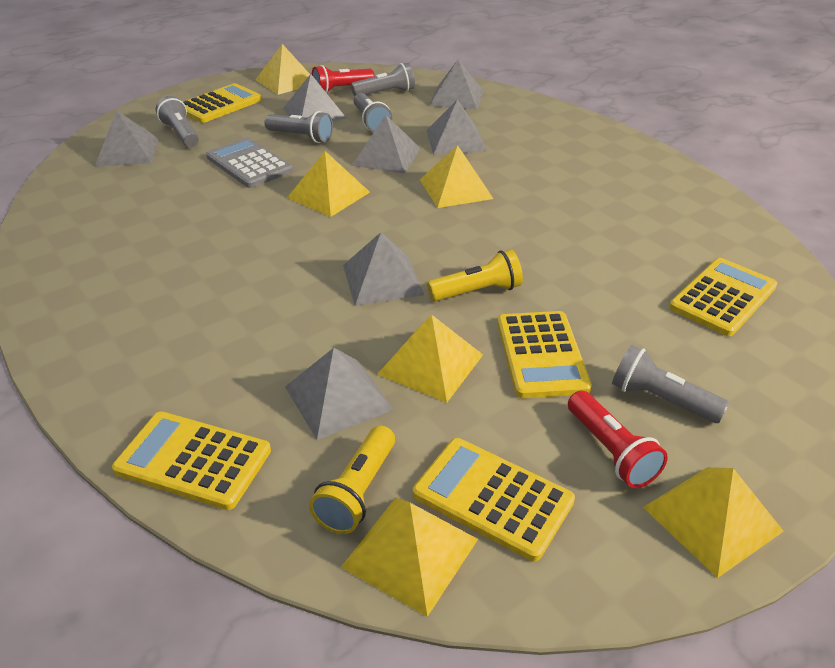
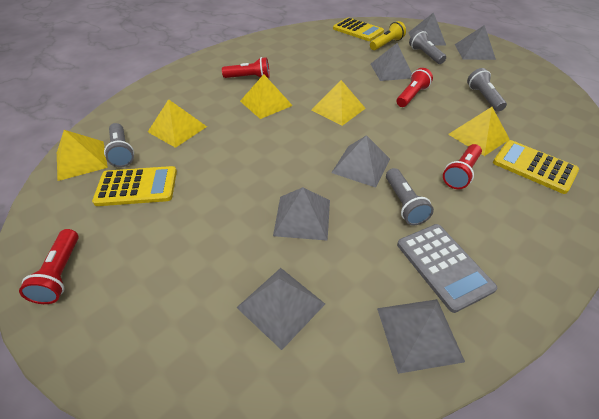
grey flashlight: [156,96,199,147] [265,111,333,143] [351,63,415,97] [353,93,392,132] [612,345,729,423] = 5 -> [104,123,134,167] [386,168,434,225] [409,30,446,64] [467,68,507,112] = 4
red flashlight: [312,65,375,93] [568,391,668,488] = 2 -> [19,229,79,304] [222,57,270,78] [397,68,433,107] [443,144,482,189] = 4
yellow calculator: [112,411,271,510] [183,83,262,123] [413,438,575,561] [497,311,592,398] [669,258,777,336] = 5 -> [92,166,177,206] [333,18,384,41] [493,140,579,194] = 3
yellow flashlight: [309,426,395,534] [427,249,523,301] = 2 -> [370,21,406,50] = 1
yellow pyramid: [255,44,310,95] [287,151,370,217] [341,498,478,617] [377,315,483,403] [420,145,493,208] [643,467,784,578] = 6 -> [57,130,108,181] [148,99,207,148] [240,74,293,119] [311,80,366,126] [448,107,509,156] = 5

